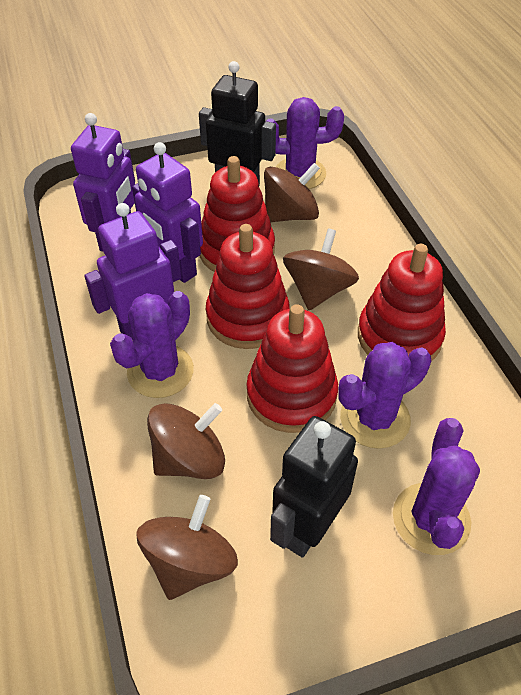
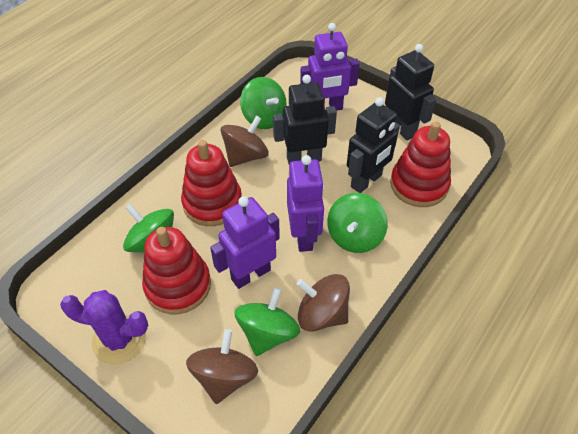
black robot: [199,61,276,187] [270,416,358,558] = 2 -> [273,75,337,164] [347,97,400,193] [385,44,436,140] = 3
brown spinning top: [136,495,238,600] [147,403,225,479] [264,163,320,222] [283,228,359,310] = 4 -> [186,329,258,404] [221,116,269,167] [297,274,350,331] = 3
green spinning top: none = 0 -> [123,204,174,252] [234,287,300,356] [240,77,287,129] [327,193,388,253] = 4
purple cactus: [110,291,194,398] [266,97,344,189] [338,342,431,449] [393,418,480,555] = 4 -> [60,290,148,365] = 1
red stacking toy: [200,156,275,272] [206,224,290,349] [246,304,338,433] [358,244,446,361] = 4 -> [142,227,211,314] [181,140,242,226] [390,121,451,207] = 3

